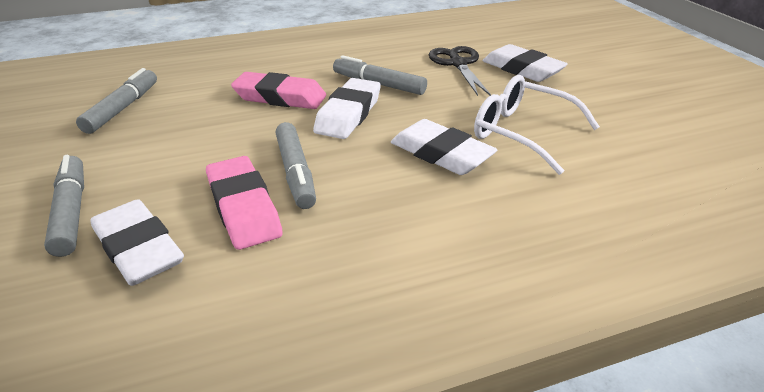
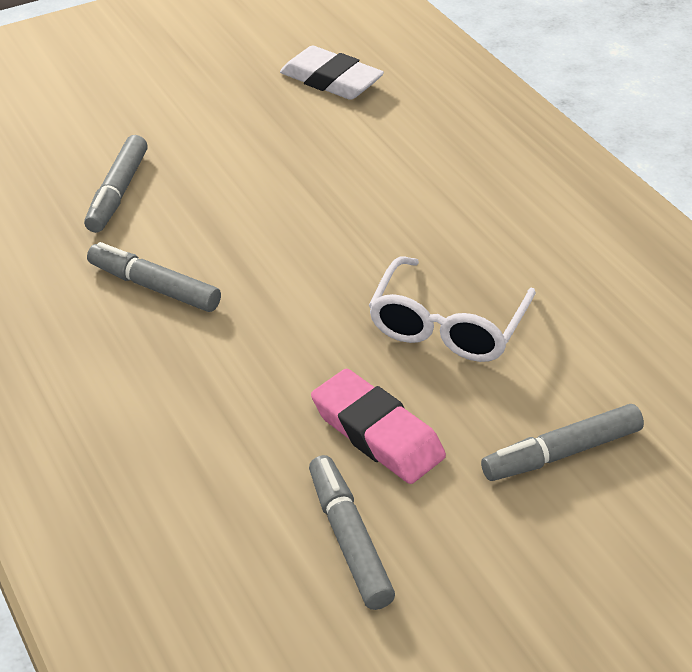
black scissors: [429,46,491,96] = 1 -> none = 0
pink eraser: [206,156,283,250] [231,72,326,109] = 2 -> [311,369,446,484] = 1
white eraser: [90,199,184,286] [313,78,381,139] [391,119,497,175] [483,44,568,82] = 4 -> [280,46,384,100] = 1

